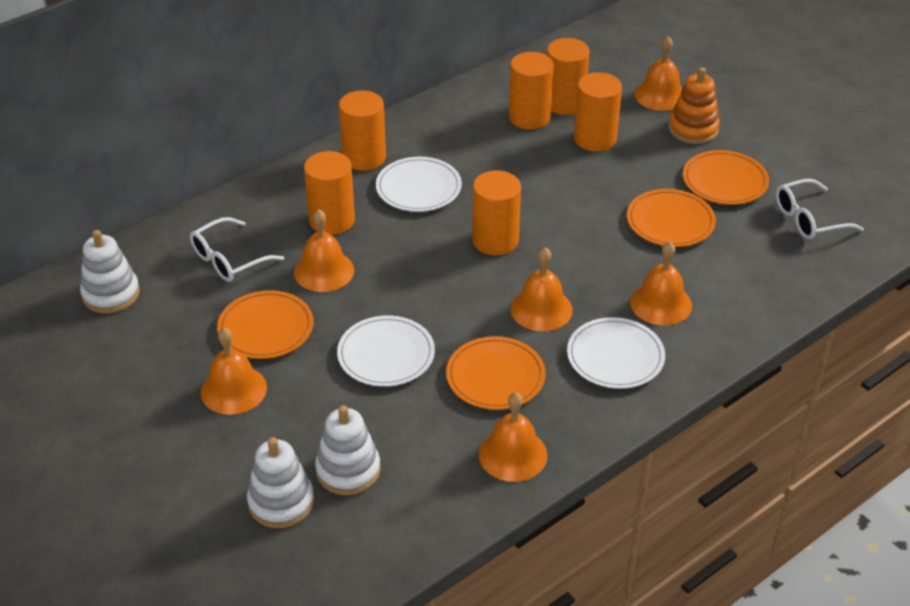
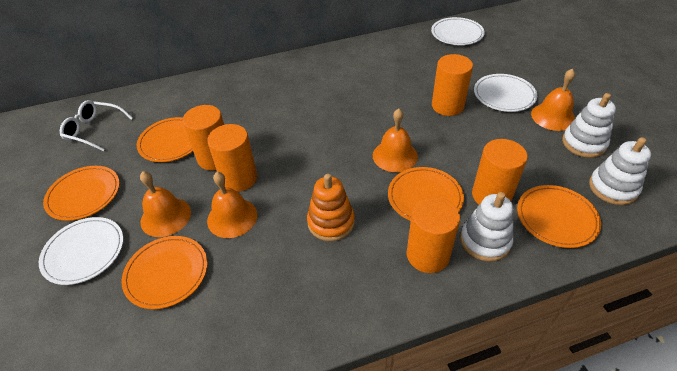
orange bell: [201,327,267,415] [294,209,354,292] [479,392,547,482] [510,247,573,331] [630,242,692,326] [635,36,682,111] = 6 -> [140,171,191,237] [207,172,257,238] [373,109,418,172] [531,68,575,131] = 4
orange cylinder: [304,151,355,235] [339,90,386,171] [472,170,521,255] [509,52,554,130] [547,38,590,115] [574,72,622,152] = 6 -> [183,105,224,170] [207,124,257,192] [407,197,460,273] [432,54,473,116] [472,139,528,204] = 5
orange plate: [217,290,314,359] [446,336,546,410] [627,189,716,247] [683,150,769,205] = 4 -> [43,166,120,221] [122,236,207,309] [137,117,193,162] [388,167,464,221] [517,185,601,248] = 5
white glasses: [190,217,284,282] [776,179,864,240] = 2 -> [60,100,133,151] = 1

